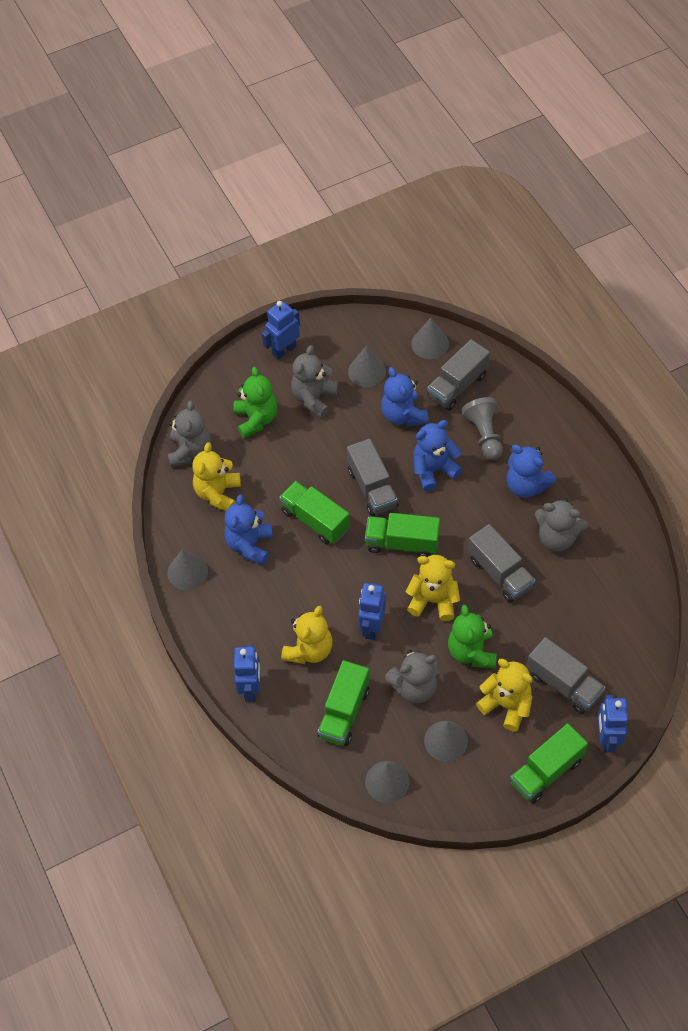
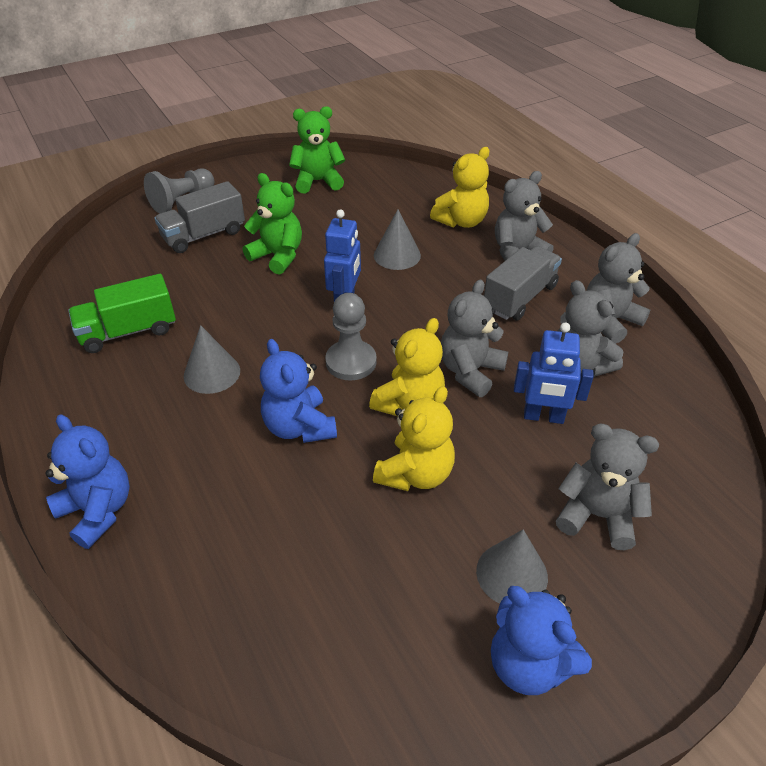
blue robot: [234,645,260,702] [262,301,300,360] [358,583,386,640] [598,695,628,753] = 4 -> [324,209,361,301] [514,322,594,424] = 2
blue teddy bear: [224,494,273,565] [381,367,429,427] [413,420,463,491] [507,445,556,498] = 4 -> [45,415,130,549] [260,339,337,443] [491,586,592,695] = 3
green truck: [279,481,350,544] [317,660,370,746] [365,513,440,557] [510,723,588,804] = 4 -> [68,274,176,353] = 1
grey cone: [168,549,208,590] [348,346,386,387] [365,761,409,803] [411,318,449,359] [424,721,468,762] = 5 -> [184,325,240,394] [374,209,421,270] [476,529,548,604] = 3
grey pawn: [461,397,503,460] = 1 -> [144,168,214,213] [325,293,377,381] = 2
grey teddy bear: [168,400,211,467] [291,345,338,418] [385,650,439,703] [535,498,588,552] = 4 -> [441,279,508,397] [495,171,553,261] [556,423,659,550] [558,280,624,377] [586,233,650,344] = 5
grey truck: [347,439,398,516] [427,339,490,410] [468,524,535,602] [527,637,605,714] = 4 -> [154,181,245,253] [484,246,562,320] = 2
yellow teddy bear: [192,442,241,511] [281,606,333,664] [406,555,460,621] [476,659,533,731] = 4 -> [369,318,445,416] [373,386,455,491] [430,147,490,228] = 3

